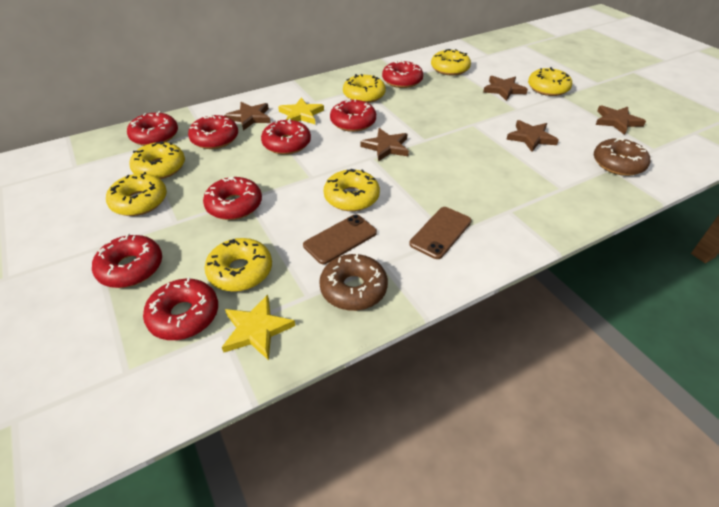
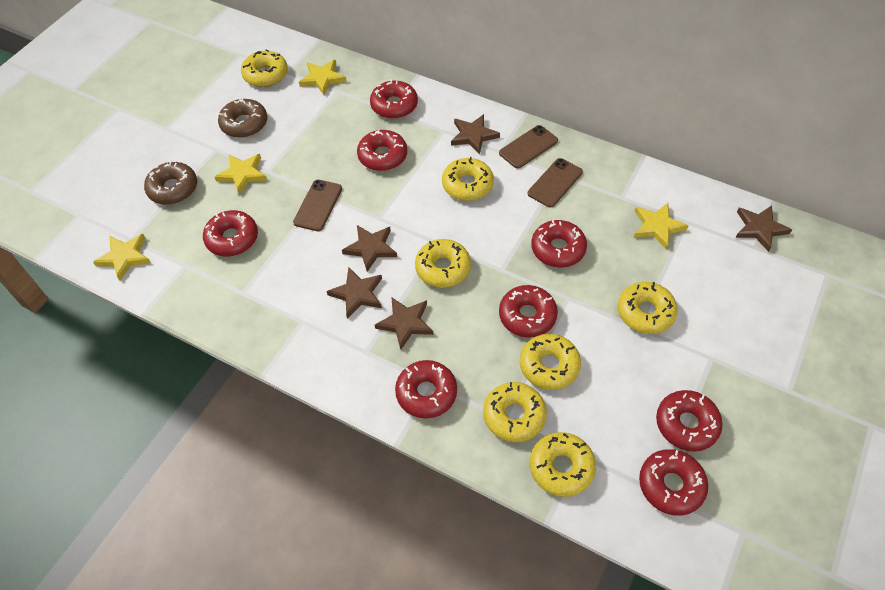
brown phone: [303,214,377,264] [409,207,472,259] = 2 -> [293,180,342,231] [499,125,558,169] [528,158,583,207] = 3
yellow star: [222,295,295,360] [278,98,324,124] = 2 -> [93,234,151,281] [215,154,267,195] [299,60,347,95] [634,203,688,249] = 4

